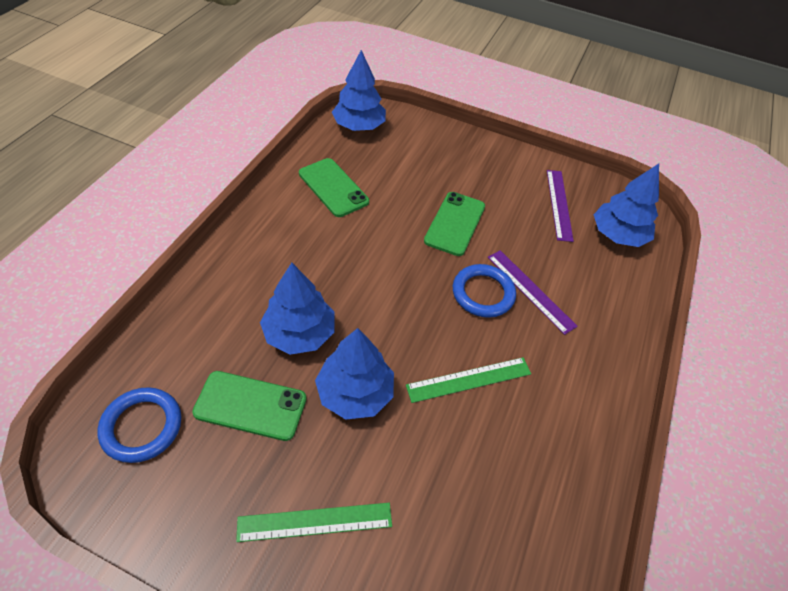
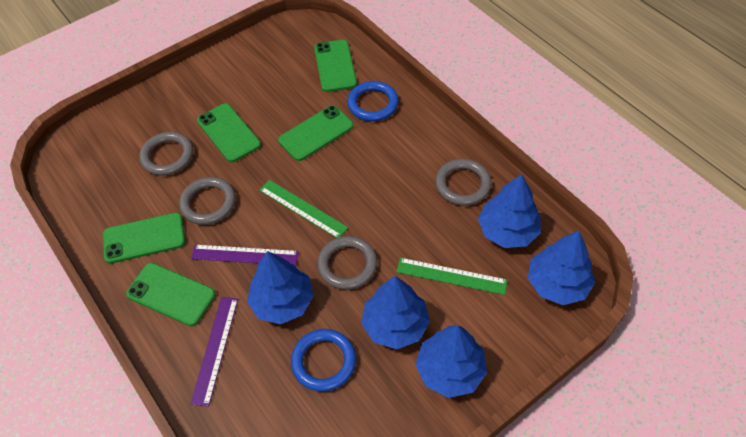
blue tree: [260,263,335,355] [315,328,394,420] [332,50,386,131] [594,164,659,247] = 4 -> [247,251,314,324] [361,276,430,349] [415,325,487,398] [478,174,541,248] [528,231,595,305] = 5
green phone: [192,371,306,441] [299,158,369,217] [424,192,485,256] = 3 -> [103,213,185,264] [126,263,215,326] [197,103,261,162] [278,105,354,161] [314,40,357,92] = 5
grey ring: none = 0 -> [139,132,193,176] [179,177,236,225] [317,236,377,290] [435,159,491,206] = 4

